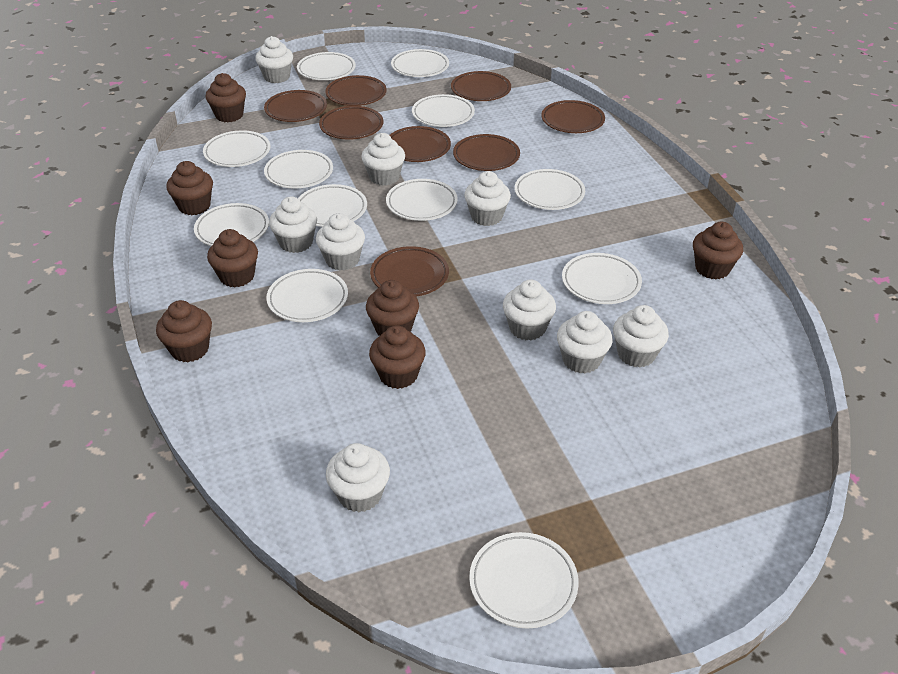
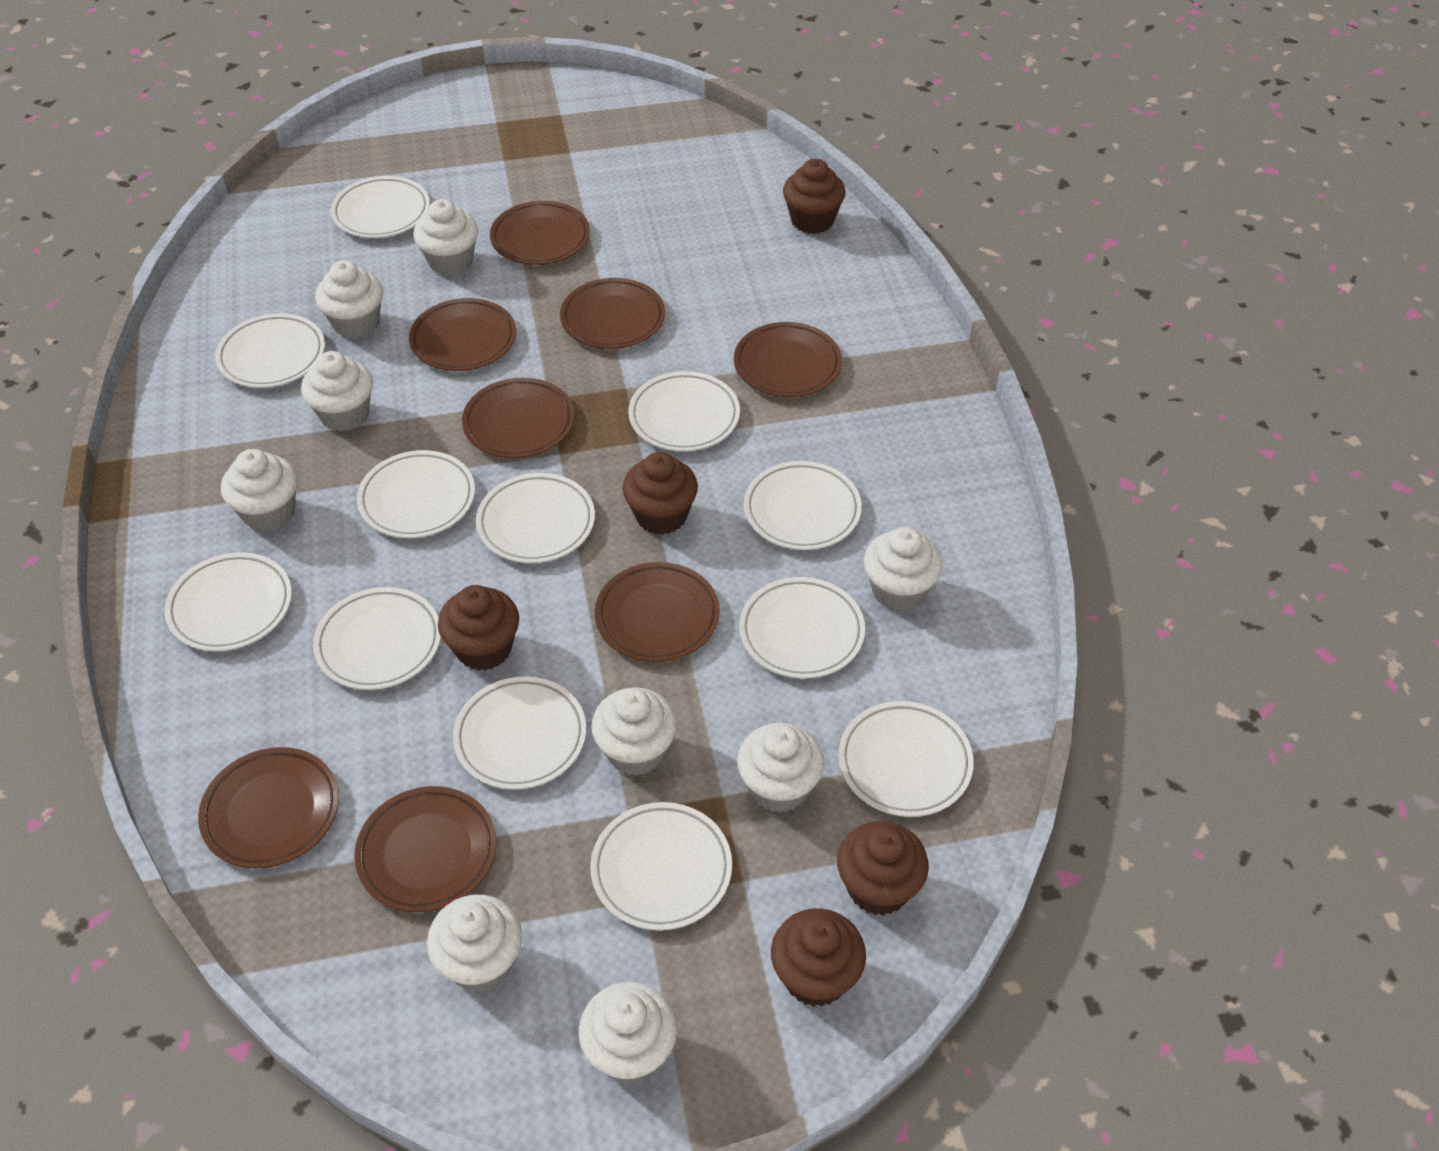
brown cupcake: [156,300,212,362] [166,161,213,215] [206,73,246,122] [207,229,258,288] [366,280,419,336] [369,326,426,389] [693,222,743,280] = 7 -> [438,585,519,671] [623,452,698,535] [771,909,866,1007] [783,159,846,234] [837,821,929,915] = 5

